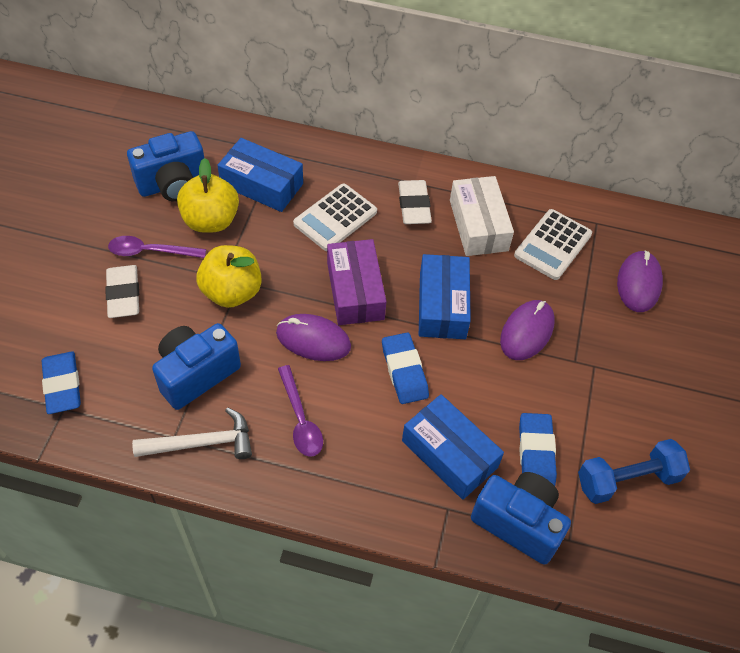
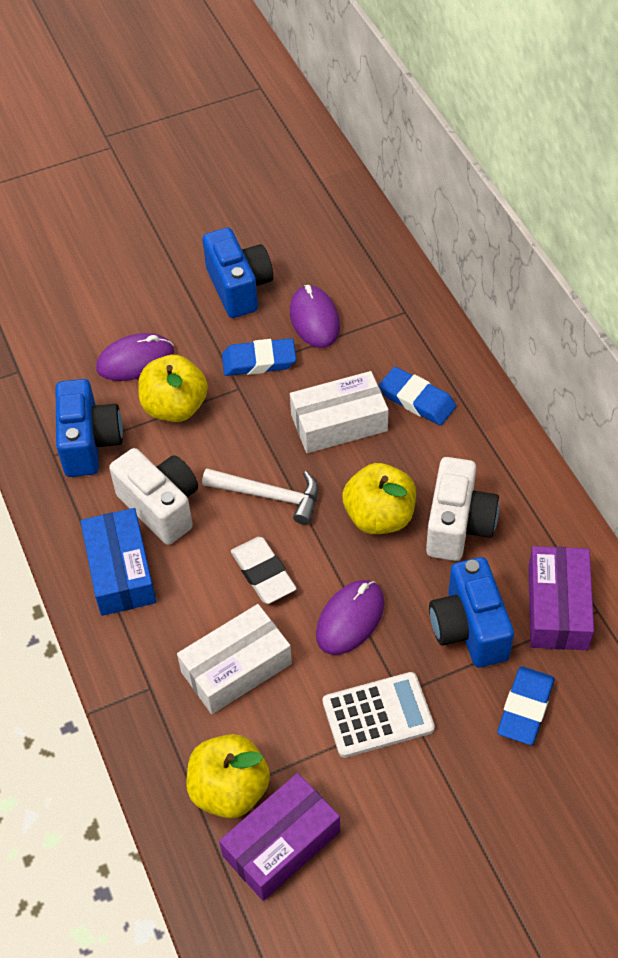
blue box: [217,138,303,212] [402,394,504,500] [419,254,471,339] = 3 -> [81,508,156,616] = 1
blue dumbbell: [578,439,690,504] = 1 -> none = 0
purple box: [327,239,386,325] = 1 -> [219,773,340,901] [528,546,594,650] = 2
purple spoon: [108,236,206,258] [278,365,323,457] = 2 -> none = 0
white box: [450,176,514,256] = 1 -> [177,604,292,714] [290,371,389,453] = 2
white calculator: [293,184,377,251] [514,209,592,280] = 2 -> [323,672,435,758] = 1
white camera: none = 0 -> [109,448,198,545] [426,457,499,561] = 2
white eraser: [105,265,139,318] [398,180,432,224] = 2 -> [231,537,297,604] = 1
yellow apple: [177,158,239,233] [196,245,262,308] = 2 -> [138,355,208,422] [186,734,270,818] [342,463,416,534] = 3

